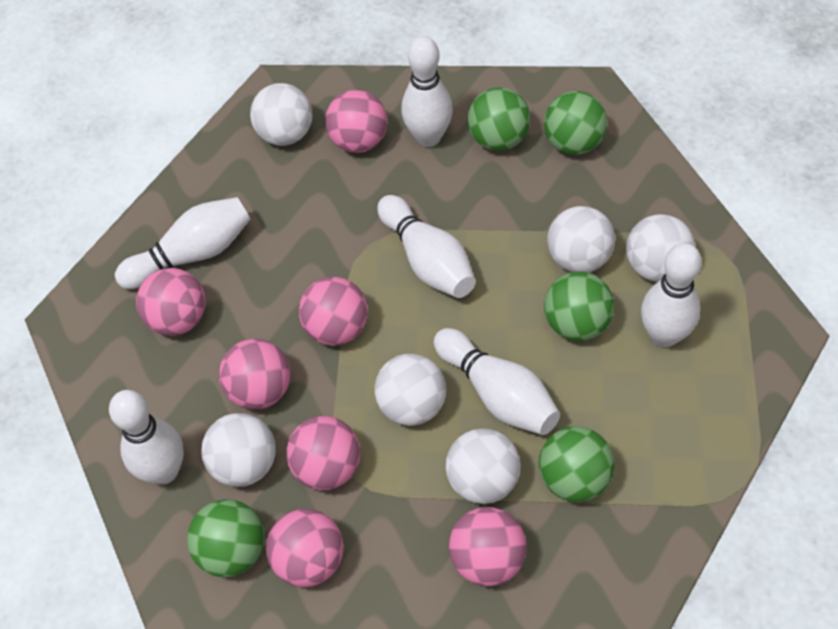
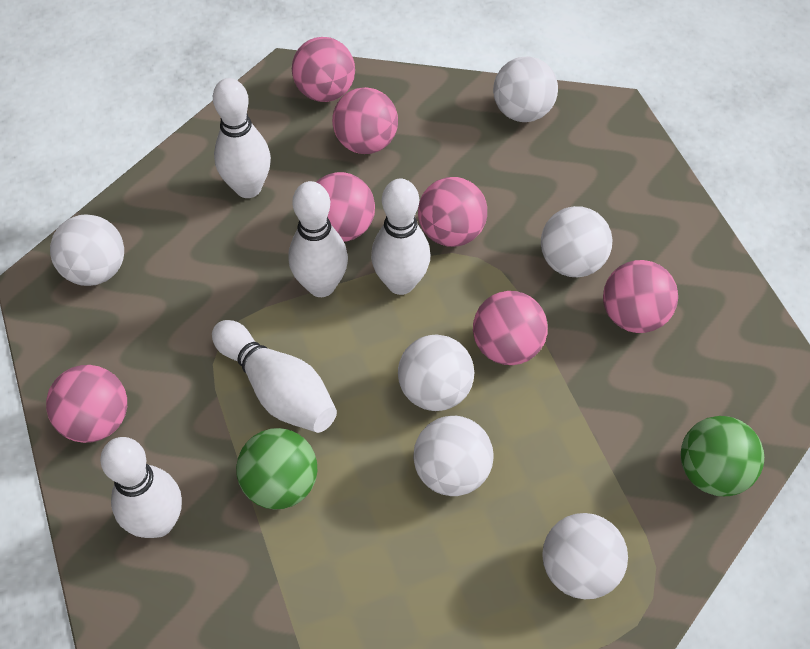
green ball: [187,499,265,577] [467,87,530,151] [539,426,615,502] [544,91,607,155] [544,272,614,341] = 5 -> [236,428,317,510] [681,416,764,496] = 2
white bowling pin: [109,390,184,484] [115,197,251,289] [377,195,476,298] [401,36,453,147] [434,328,560,435] [641,243,702,348] = 6 -> [100,437,182,538] [212,320,337,433] [213,78,271,198] [288,181,348,297] [371,179,430,295] = 5

